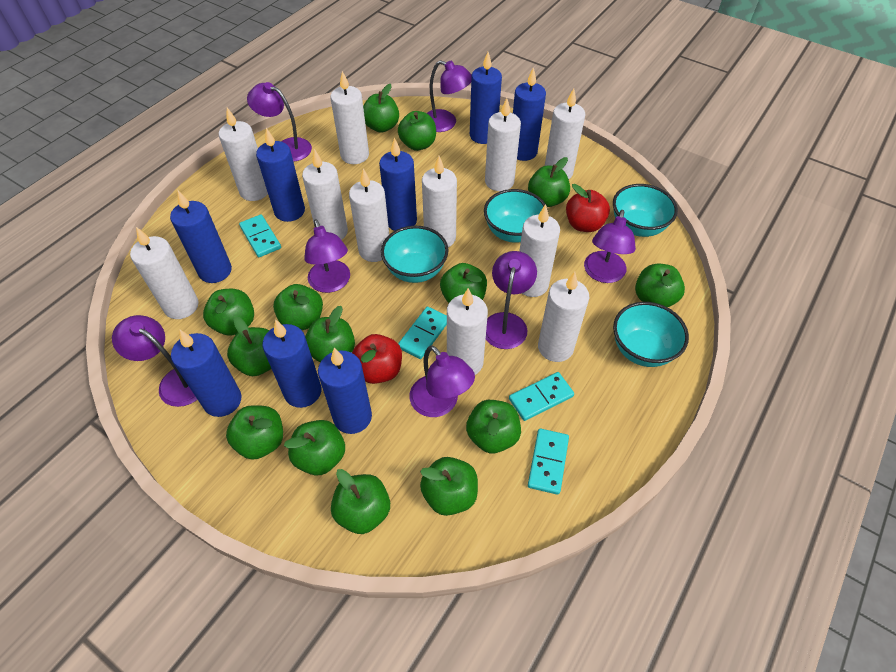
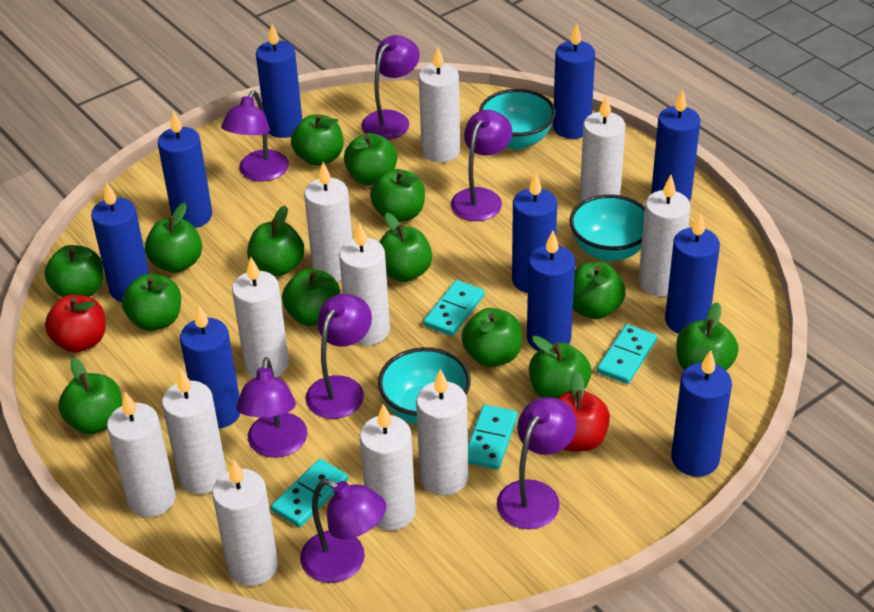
blue candle: [170,190,232,283] [171,330,242,417] [256,128,305,222] [262,319,322,408] [318,348,372,434] [379,138,417,231] [470,52,502,144] [513,67,546,161] = 8 -> [91,182,150,302] [158,110,212,228] [180,304,240,428] [256,24,303,138] [512,173,557,293] [527,231,575,351] [553,23,595,139] [651,89,700,201] [665,212,720,334] [671,350,732,477] = 10
turquoise bowl: [381,226,448,283] [484,189,548,243] [613,184,678,237] [613,302,689,367] = 4 -> [378,347,471,424] [479,89,556,150] [569,194,645,262] = 3

